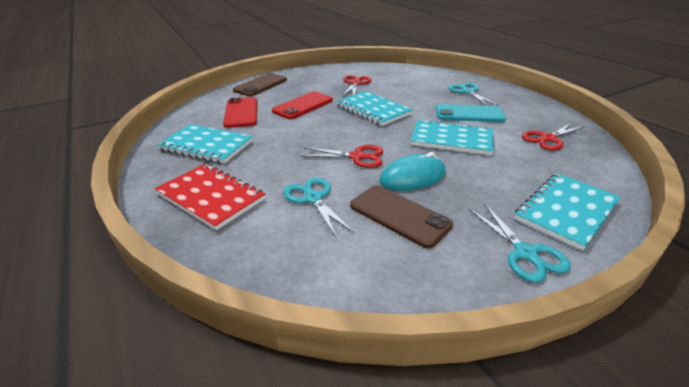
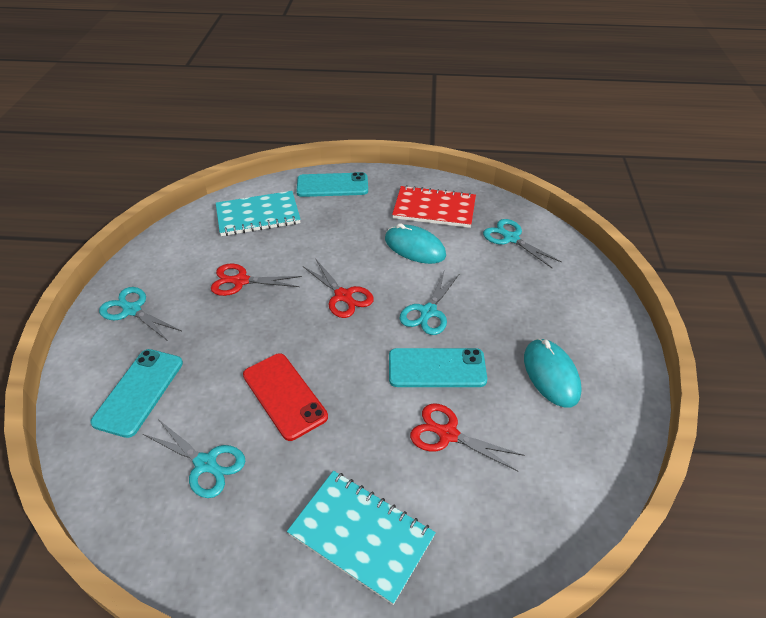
brown phone: [233,73,287,96] [350,185,453,248] = 2 -> none = 0
red phone: [223,97,257,128] [272,91,333,119] = 2 -> [243,353,328,441] = 1
turquoise mouse: [379,152,446,191] = 1 -> [385,223,446,264] [524,338,582,408] = 2
turquoise notebook: [157,124,253,164] [336,91,412,126] [411,119,494,155] [514,173,621,251] = 4 -> [216,191,301,236] [287,471,436,605] = 2
turquoise phone: [436,104,506,122] = 1 -> [90,349,183,438] [297,172,368,197] [389,348,487,387] = 3
turquoise scissors: [283,177,354,239] [448,83,499,106] [469,203,571,282] = 3 -> [99,287,181,341] [143,419,245,498] [399,272,459,335] [483,219,562,268] = 4

